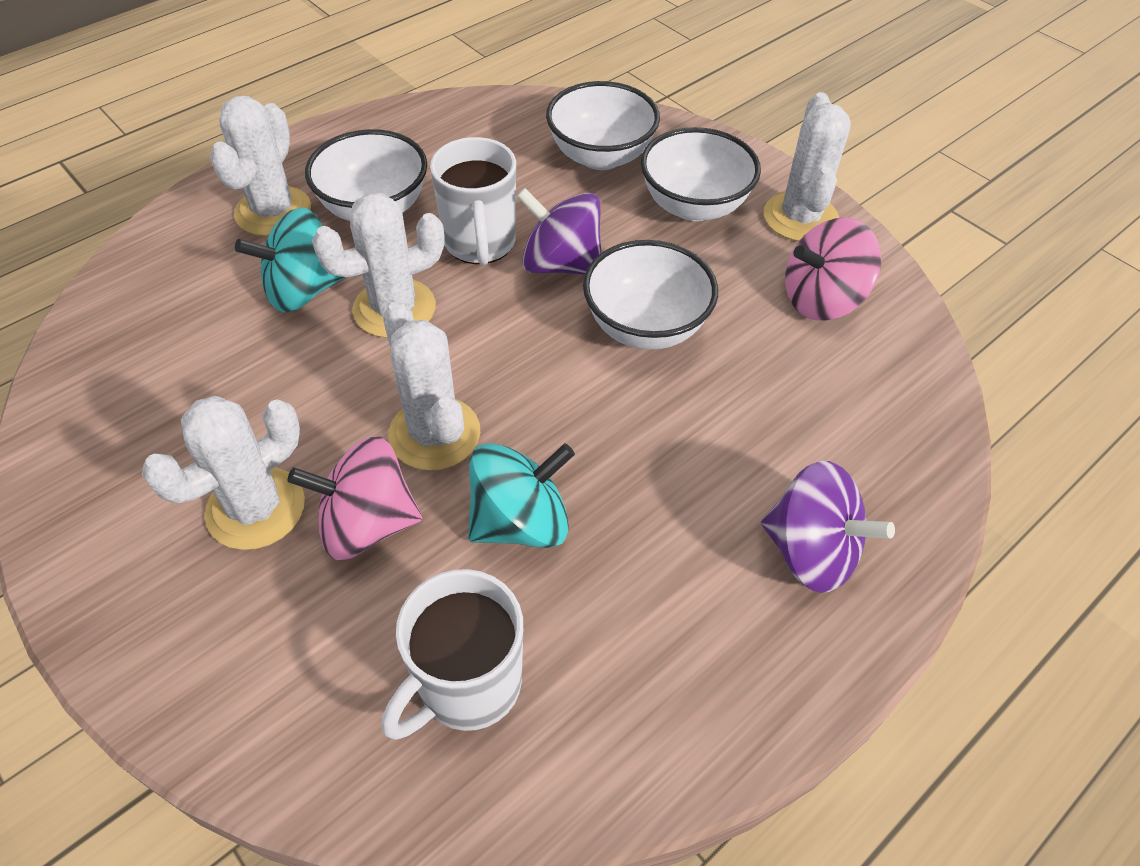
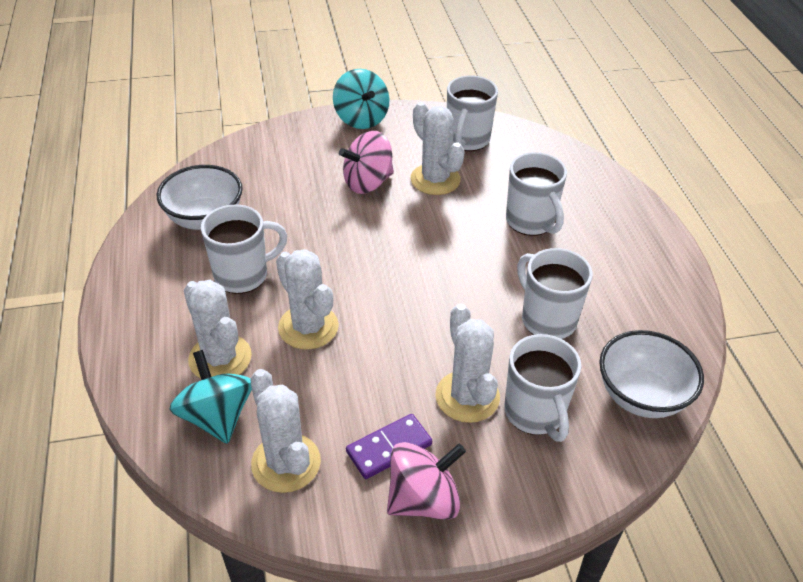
purple domino: none = 0 -> [346,414,432,479] = 1
purple spinning top: [517,188,602,275] [761,461,895,593] = 2 -> none = 0
white bowl: [305,129,427,221] [546,81,660,170] [583,240,718,350] [641,127,761,221] = 4 -> [157,165,243,230] [599,330,704,418] = 2
white mug: [382,569,523,740] [430,137,516,265] = 2 -> [201,204,287,294] [447,75,498,151] [504,334,581,442] [506,152,567,236] [517,248,593,339] = 5

